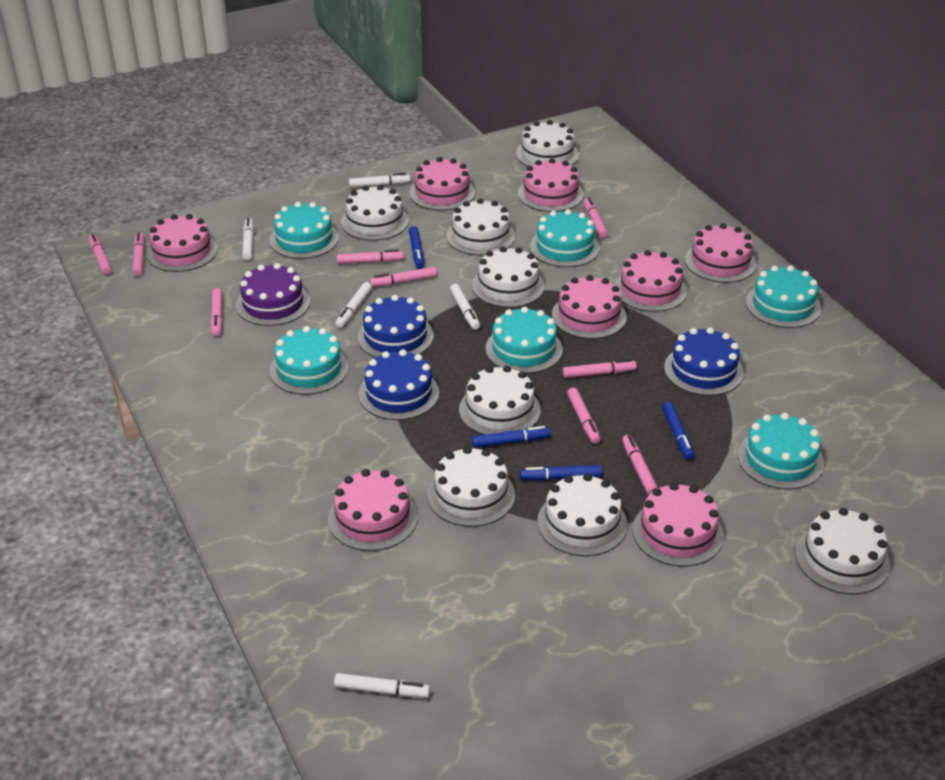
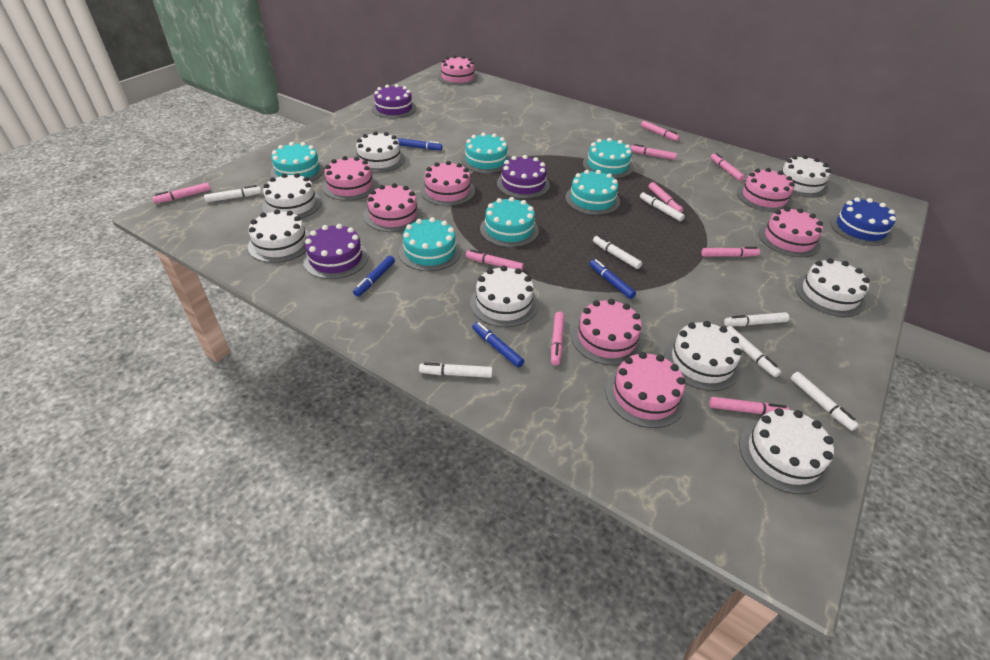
blue cake: [357,295,434,358] [359,349,439,420] [664,327,744,396] = 3 -> [830,197,896,246] = 1
purple cake: [236,263,310,326] = 1 -> [303,224,368,279] [372,84,416,118] [497,155,550,199] = 3
white marker: [242,218,254,260] [334,673,430,698] [335,282,372,328] [349,173,410,188] [450,284,480,330] = 5 -> [204,185,262,202] [419,363,493,378] [593,235,642,269] [640,192,685,221] [724,312,789,326] [727,326,781,377] [791,372,859,431] = 7

